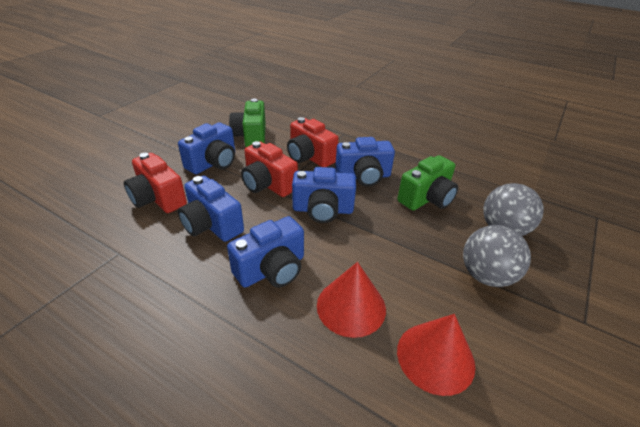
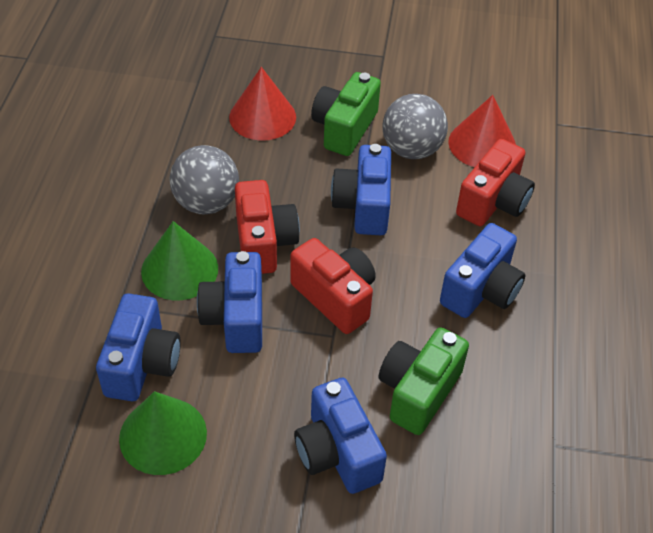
green cone: none = 0 -> [119,391,207,475] [141,221,218,300] = 2

